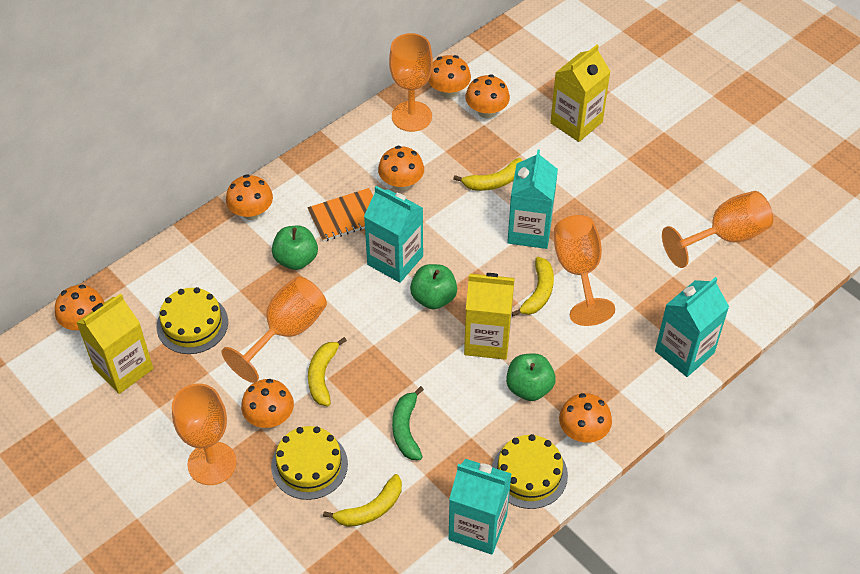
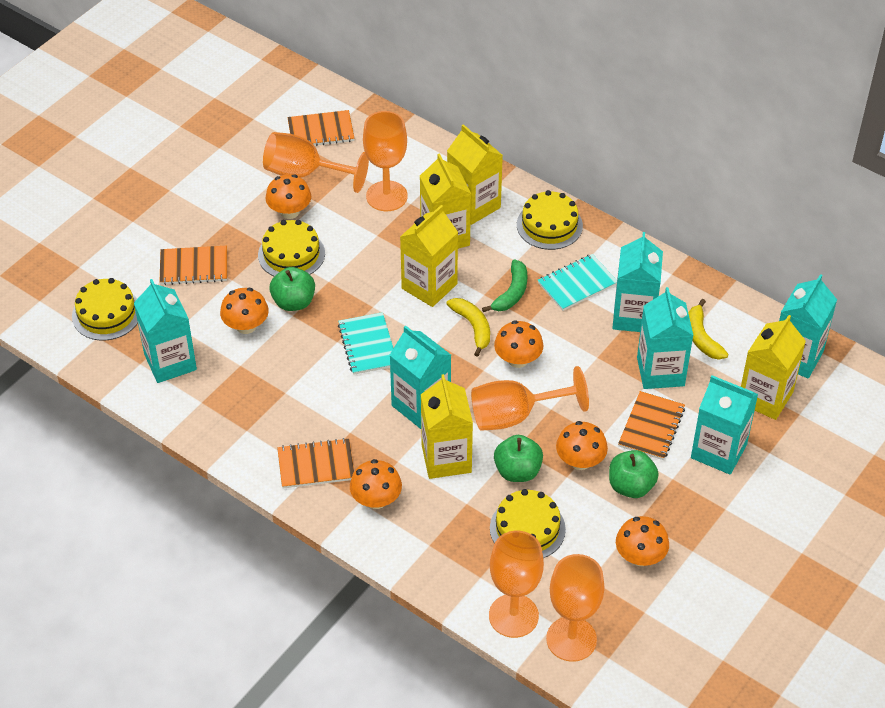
orange mushroom: [55,285,105,331] [226,174,273,220] [241,379,294,428] [378,146,424,191] [428,55,471,98] [465,74,510,118] [559,393,612,443] = 7 -> [220,288,269,334] [265,174,311,219] [350,459,402,509] [494,320,544,368] [556,421,608,470] [616,516,669,566] = 6
orange notebook: [307,188,373,242] = 1 -> [159,246,227,285] [277,438,354,489] [287,110,354,146] [618,391,685,460] = 4
turquoise carton: [364,186,423,283] [449,459,512,555] [507,150,558,249] [655,277,729,377] = 4 -> [134,279,197,383] [390,325,451,429] [612,232,663,332] [637,287,694,389] [691,375,758,475] [779,274,837,378] = 6
turquoise notebook: none = 0 -> [338,312,393,375] [538,254,617,311] = 2
yellow banana: [308,337,347,406] [323,474,402,527] [453,158,522,191] [512,257,554,317] = 4 -> [446,298,490,357] [688,299,728,360] = 2
yellow cake: [157,287,228,354] [271,426,348,500] [492,434,568,509] = 3 -> [72,278,138,340] [258,220,325,276] [490,489,566,558] [517,190,583,250] = 4
yellow carton: [76,294,153,394] [464,273,515,360] [550,45,611,142] = 3 -> [400,205,458,307] [420,153,471,249] [421,374,473,479] [447,124,503,225] [741,315,806,420] = 5

